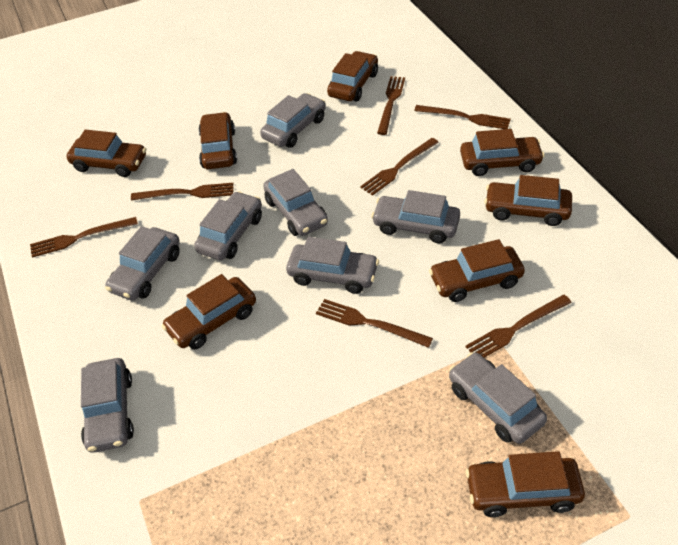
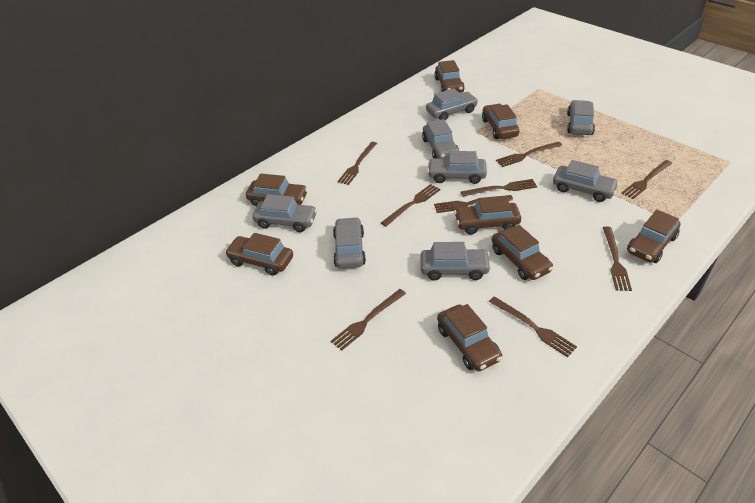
brown fork: [30,217,138,258] [131,183,234,201] [316,299,433,348] [360,138,439,196] [377,76,405,135] [414,105,511,129] [465,295,572,358] = 7 -> [331,289,406,351] [338,142,377,185] [381,184,440,226] [434,195,513,213] [461,179,537,197] [489,296,577,357] [496,142,562,167] [603,226,632,291] [621,160,672,199] = 9

